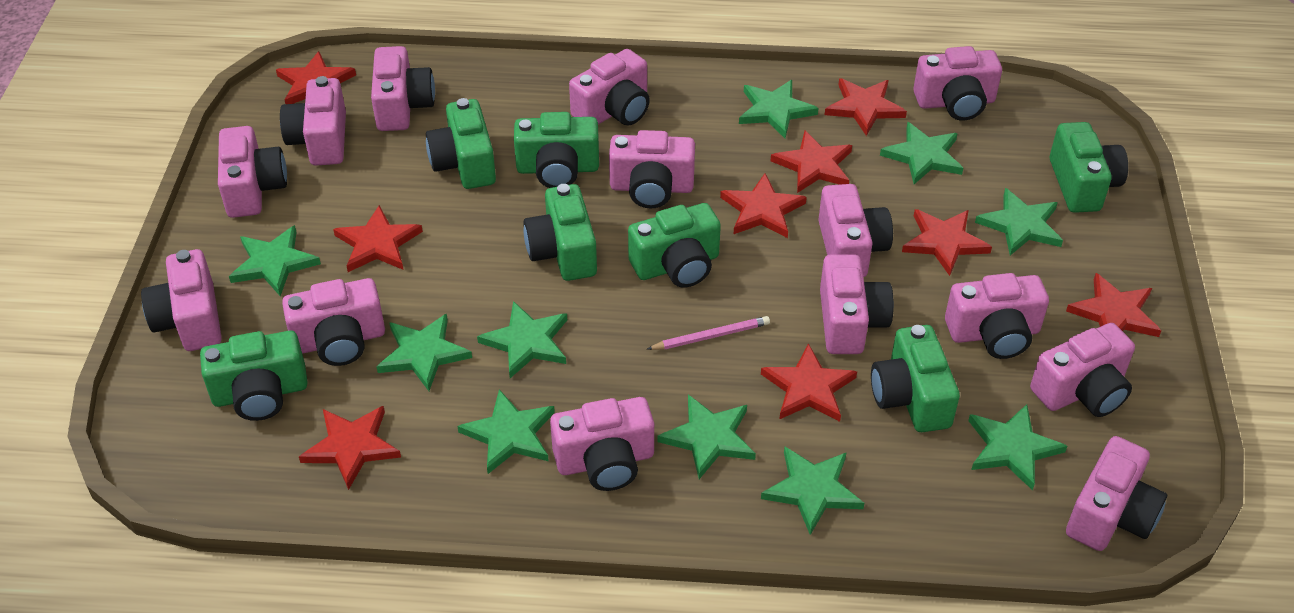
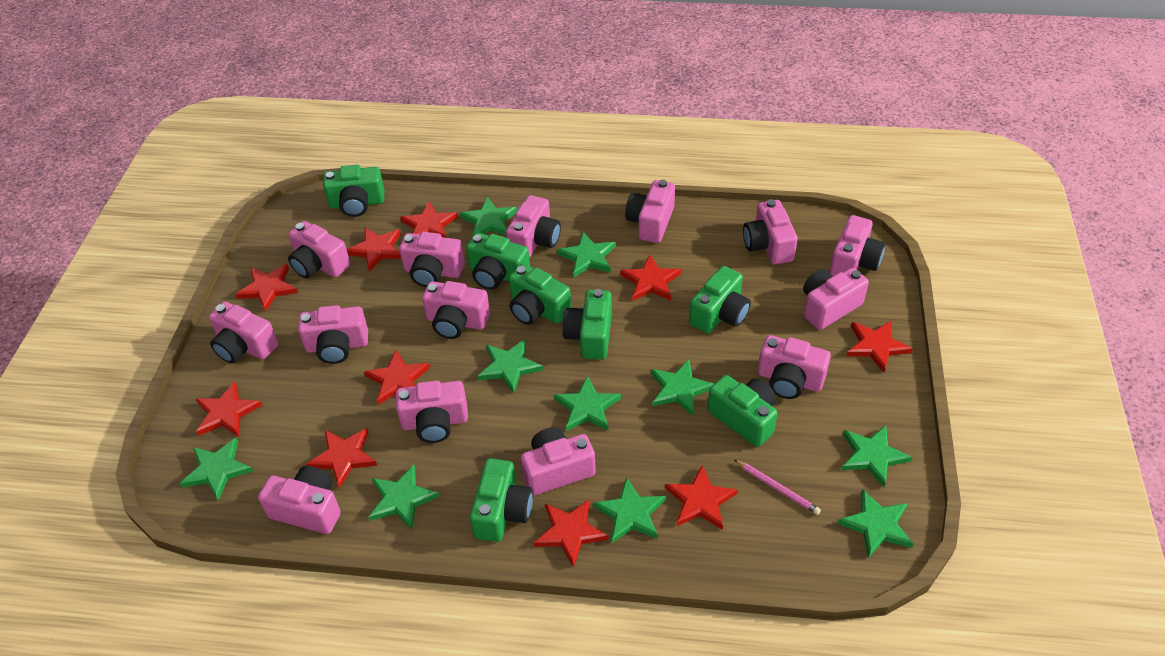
red star: [276,51,356,104] [299,406,401,490] [333,205,423,272] [720,173,807,238] [761,343,857,422] [771,130,852,193] [825,78,907,136] [902,209,992,276] [1066,273,1161,337] = 9 -> [196,381,263,437] [235,264,298,312] [306,428,377,488] [347,227,401,272] [364,350,430,405] [400,202,458,238] [534,499,608,567] [620,255,681,301] [665,465,738,530] [846,320,913,373] = 10

